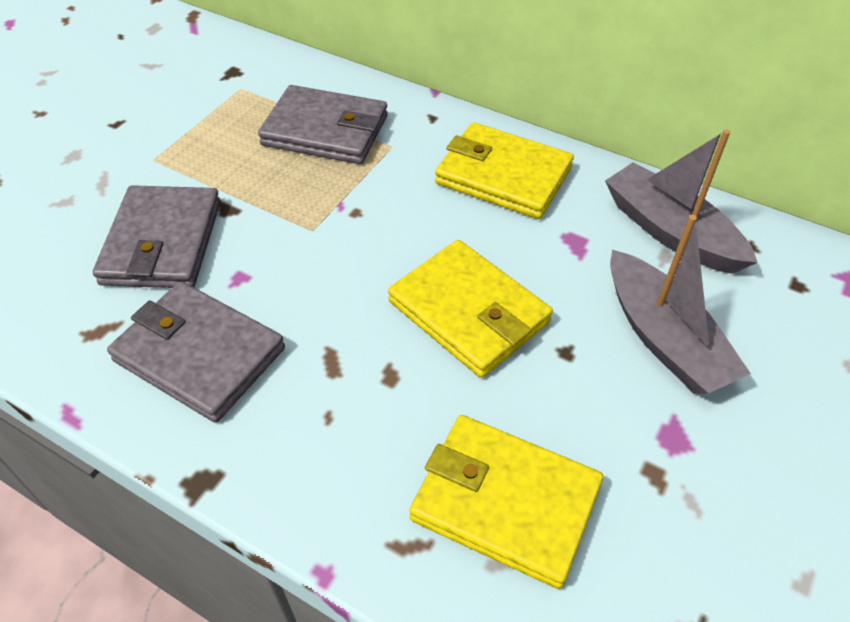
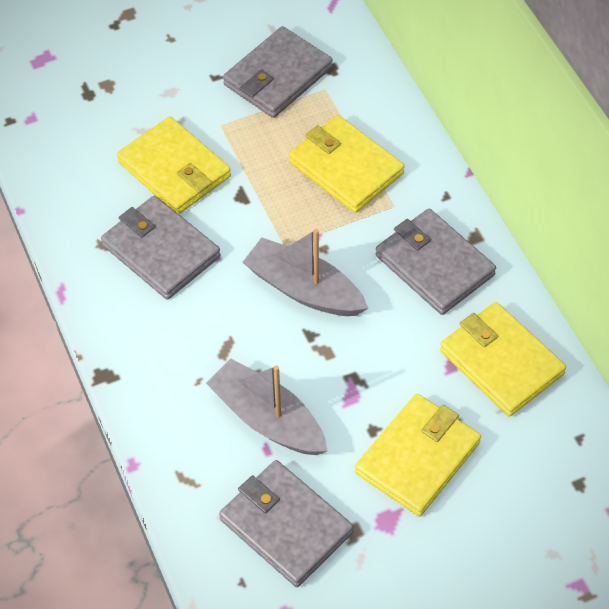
grey wallet: [93,185,221,288] [107,281,285,423] [258,85,388,164] = 3 -> [101,196,220,300] [219,460,354,587] [223,26,333,118] [376,209,496,315] = 4
yellow wallet: [388,240,553,378] [409,415,603,589] [435,122,574,219] = 3 -> [117,116,231,214] [289,115,405,213] [355,394,481,516] [440,302,566,416] = 4

